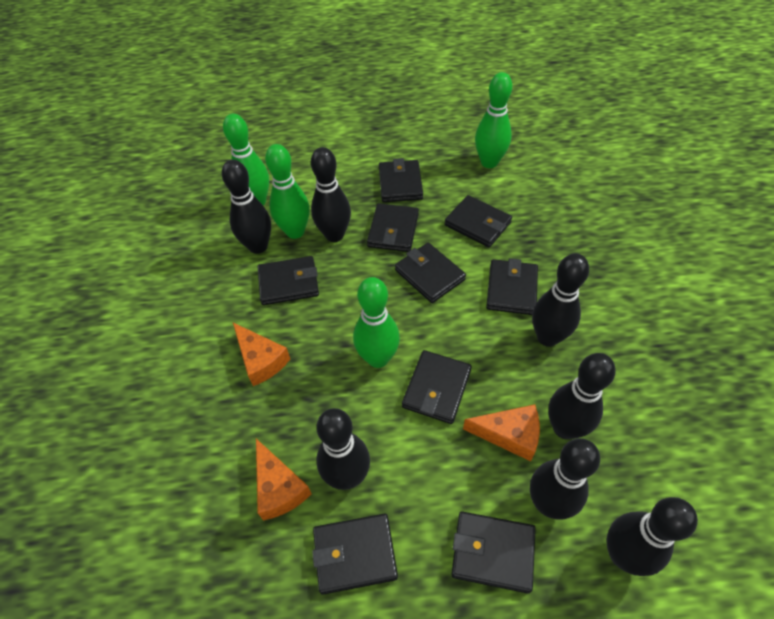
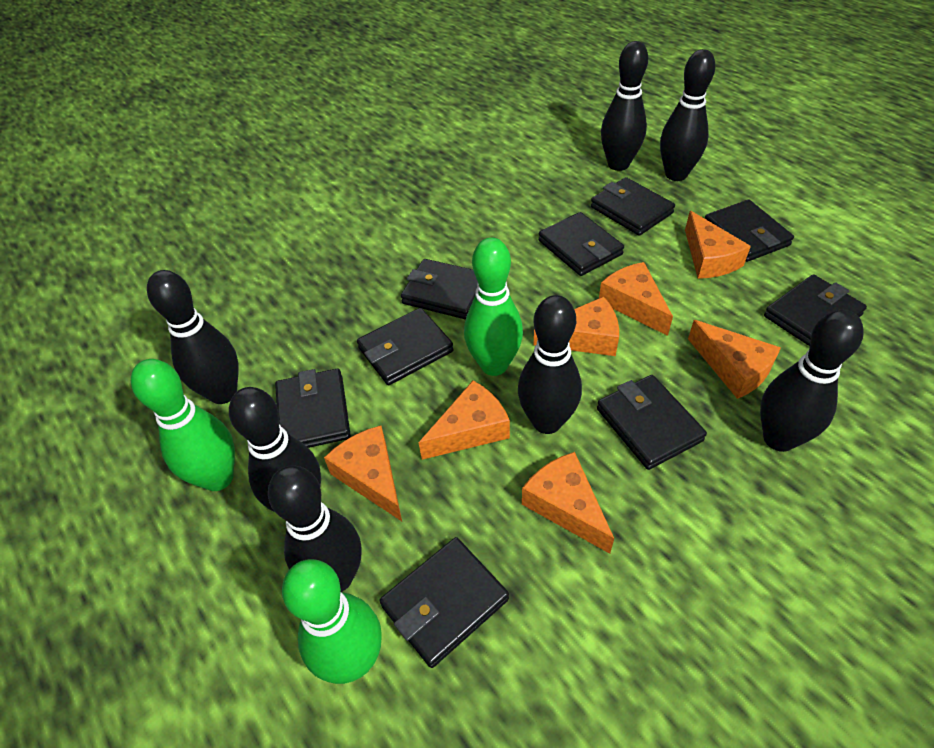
green bowling pin: [223,114,269,205] [265,144,310,239] [353,277,400,368] [475,72,512,168] = 4 -> [131,359,235,491] [282,559,382,684] [464,238,523,376] = 3
orange cheese: [233,323,290,386] [256,439,311,520] [463,404,540,461] = 3 -> [324,425,402,521] [419,380,510,460] [522,452,614,554] [534,297,619,356] [599,262,673,336] [685,211,751,279] [688,320,781,399] = 7

